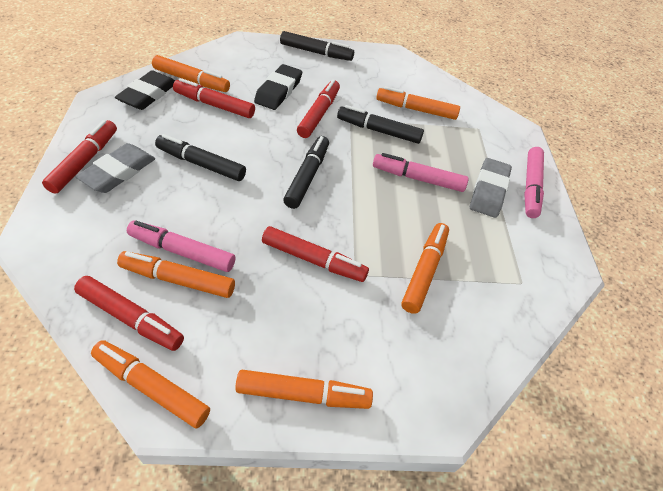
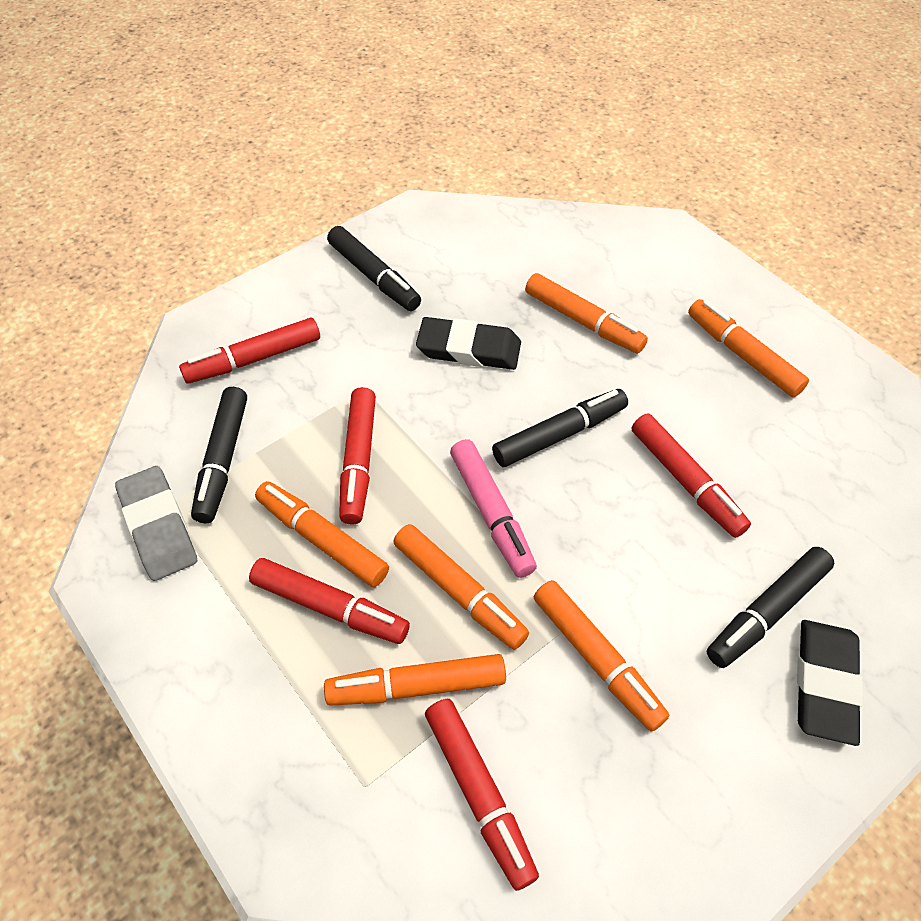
grey eraser: [75,143,155,193] [470,158,512,218] = 2 -> [115,466,197,581] = 1
pink marker: [127,220,235,272] [373,153,468,192] [524,147,544,218] = 3 -> [450,439,537,578] = 1

